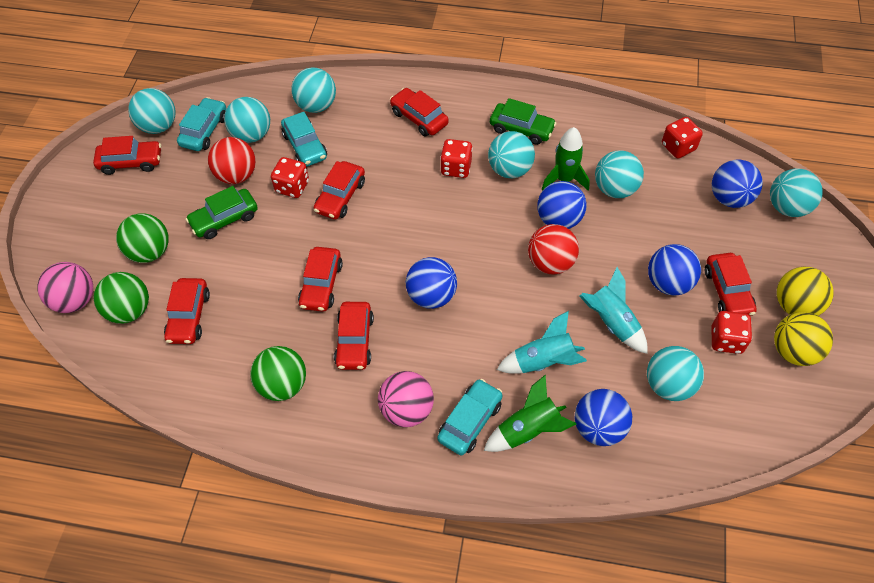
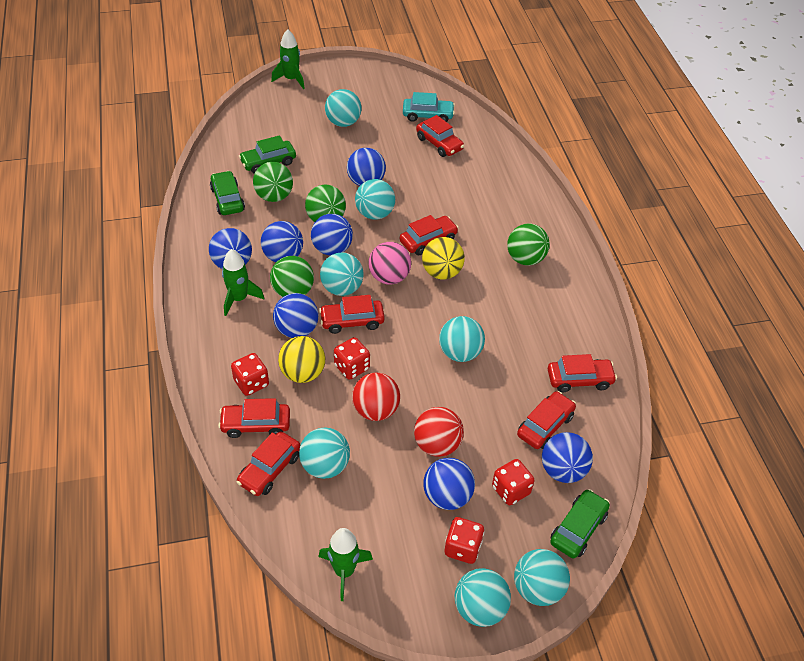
blue ball: [406,257,457,309] [537,181,587,229] [575,389,632,446] [648,244,701,296] [712,160,763,208] = 5 -> [209,228,252,269] [261,221,303,262] [273,293,318,338] [311,214,353,256] [347,148,386,186] [423,458,475,510] [542,432,593,483] = 7
green ball: [94,272,149,324] [116,213,169,263] [250,346,306,401] = 3 -> [253,162,293,202] [270,256,314,297] [305,185,346,222] [507,224,550,265] = 4
green car: [186,186,258,239] [490,98,556,145] = 2 -> [210,171,245,215] [239,135,296,174] [550,489,610,558] = 3
green rocket: [484,375,576,452] [542,127,590,190] = 2 -> [222,249,264,316] [271,29,305,89] [318,528,373,601] = 3
pink ball: [37,262,93,313] [378,371,434,427] = 2 -> [368,242,411,285] = 1
turquoise car: [177,97,226,151] [281,112,327,167] [437,379,503,456] = 3 -> [403,92,455,122] = 1
turquoise rocket: [497,311,587,374] [579,267,647,354] = 2 -> none = 0

